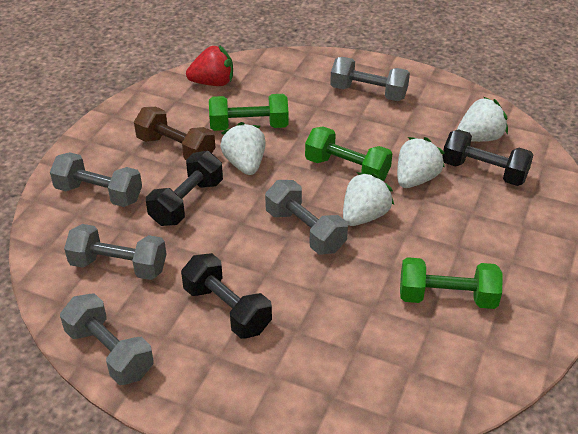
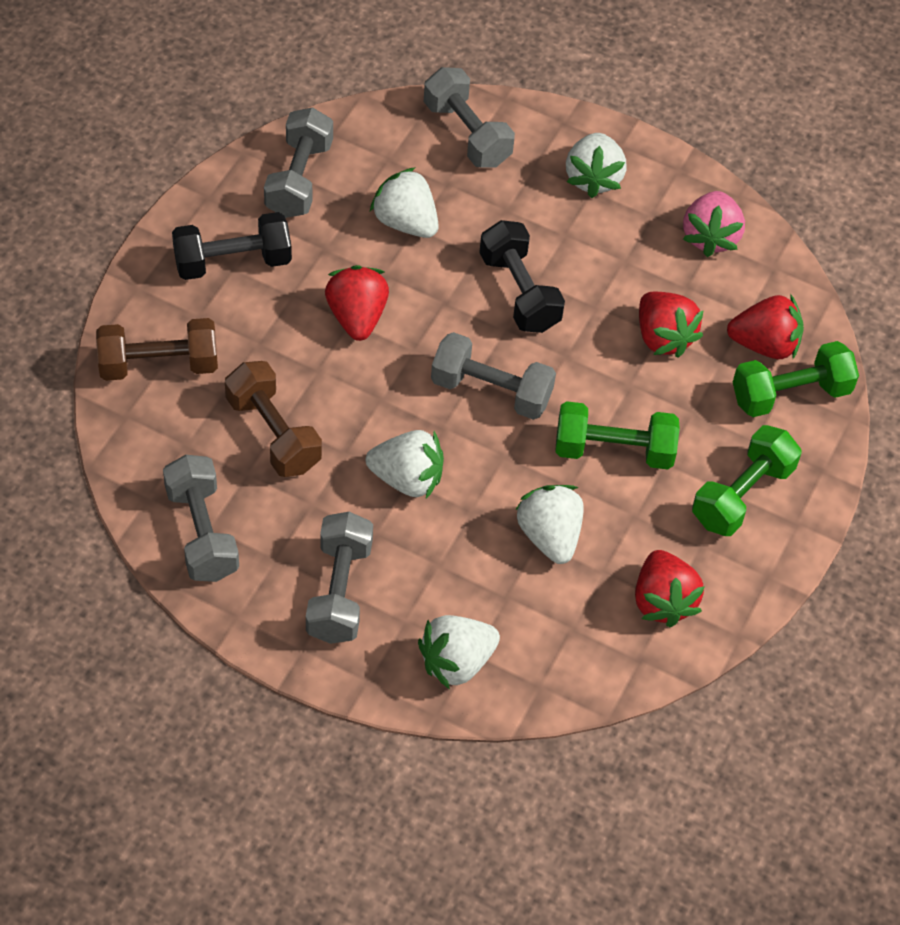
black dumbbell: [146,151,223,226] [181,253,272,339] [443,129,533,186] = 3 -> [172,212,292,280] [479,220,565,333] = 2
brown dumbbell: [134,107,215,160] = 1 -> [96,318,218,381] [225,361,322,477] = 2
pink strawberry: none = 0 -> [683,191,745,257] = 1
red strawberry: [186,46,233,86] = 1 -> [325,265,389,341] [635,550,705,628] [639,291,704,358] [727,294,804,359] = 4
white strawberry: [220,122,266,175] [343,172,394,226] [397,137,445,188] [457,97,508,142] = 4 -> [366,430,444,499] [370,167,439,238] [418,615,500,690] [515,485,584,564] [566,133,627,198] = 5

